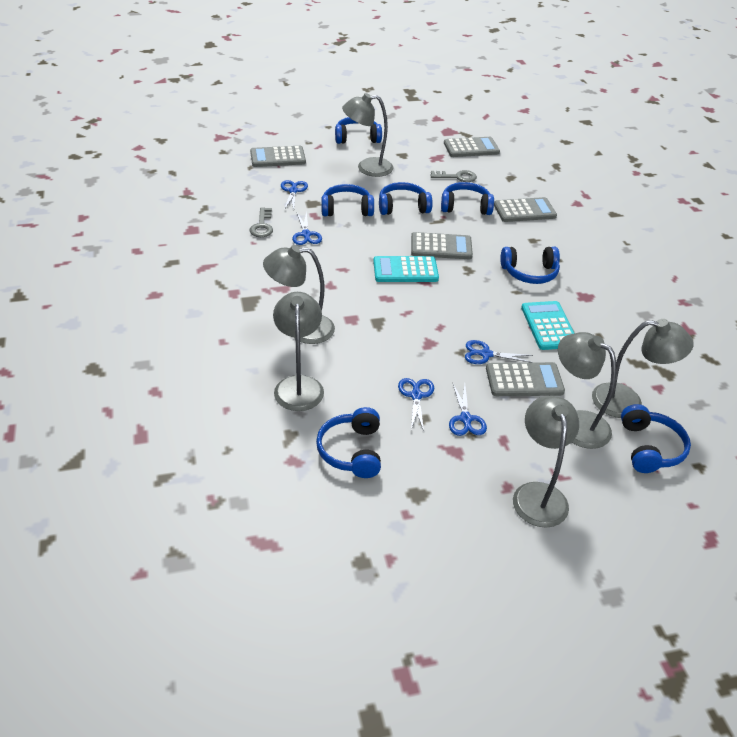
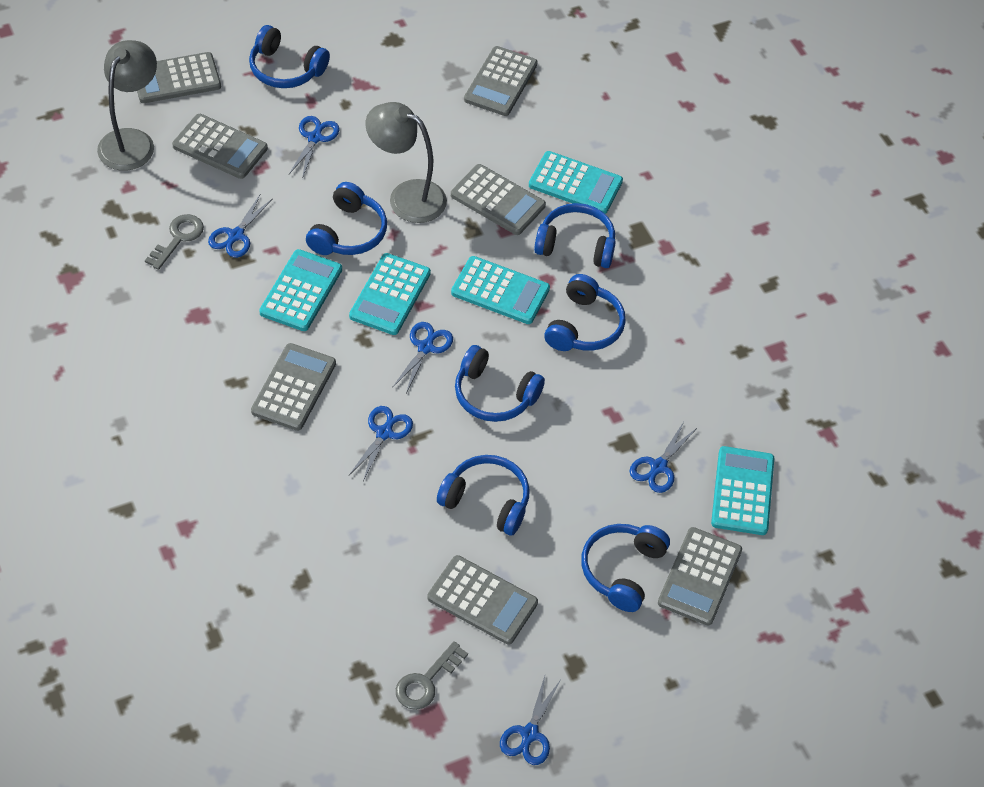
blue scissors: [281,180,308,210] [292,211,322,245] [398,378,434,431] [449,384,487,436] [465,340,533,364] = 5 -> [208,193,273,258] [289,116,339,179] [349,406,413,482] [392,322,453,393] [500,676,561,765] [630,422,698,493] = 6
grey calculator: [250,146,306,167] [411,232,473,259] [444,137,500,157] [486,362,565,396] [494,197,557,222] = 5 -> [137,52,221,103] [172,114,268,179] [251,343,336,431] [427,555,538,644] [451,164,546,235] [464,46,538,116] [658,527,742,625] = 7
grey lamp: [263,245,335,344] [273,292,324,411] [342,93,393,177] [513,396,579,528] [558,332,616,449] [592,319,694,418] = 6 -> [97,40,157,171] [366,102,447,223] = 2
turquoise calculator: [373,256,439,282] [521,301,574,350] = 2 -> [259,249,342,331] [349,253,431,335] [451,256,550,324] [529,151,623,214] [711,446,774,535] = 5

